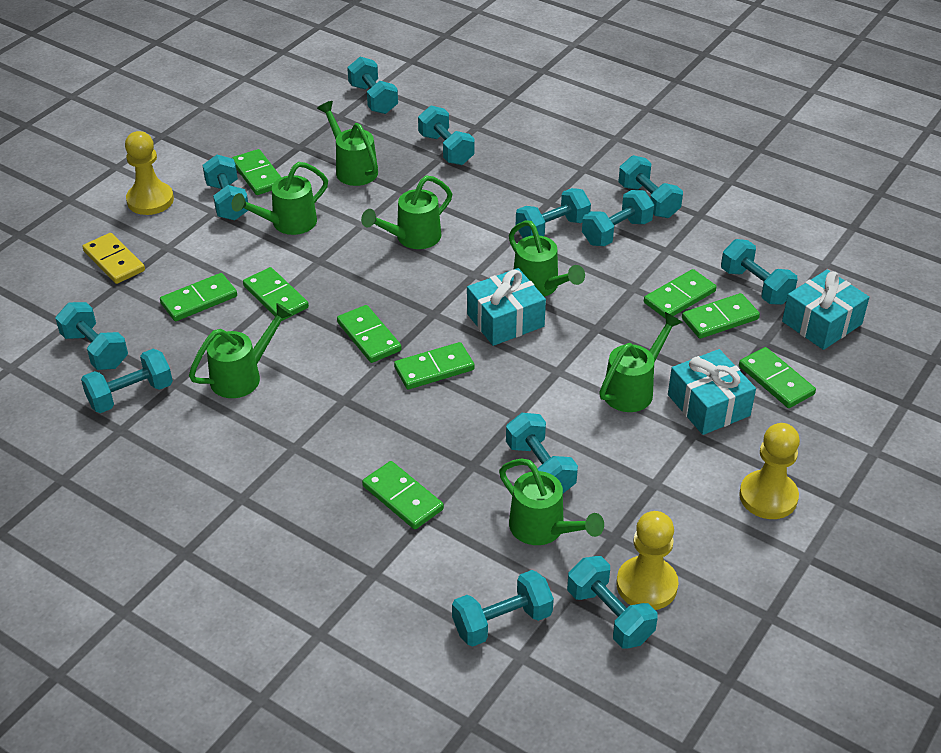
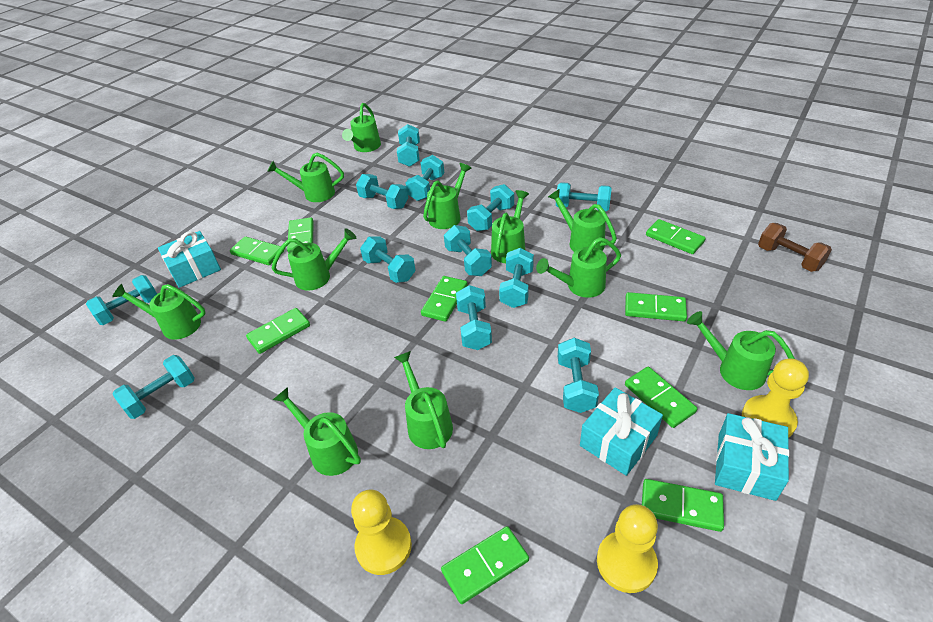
brown dumbbell: none = 0 -> [758,223,832,272] = 1
green watering can: [189,303,293,398] [232,162,328,235] [317,101,378,186] [361,175,452,249] [499,459,604,545] [509,221,585,297] [599,312,683,412] = 7 -> [112,284,206,340] [267,153,344,202] [272,228,356,291] [273,387,361,476] [342,103,381,152] [394,351,453,449] [423,163,471,229] [491,190,529,263] [536,237,621,298] [548,189,617,252] [687,311,795,390] = 11
yellow domino: [82,233,145,284] = 1 -> none = 0

